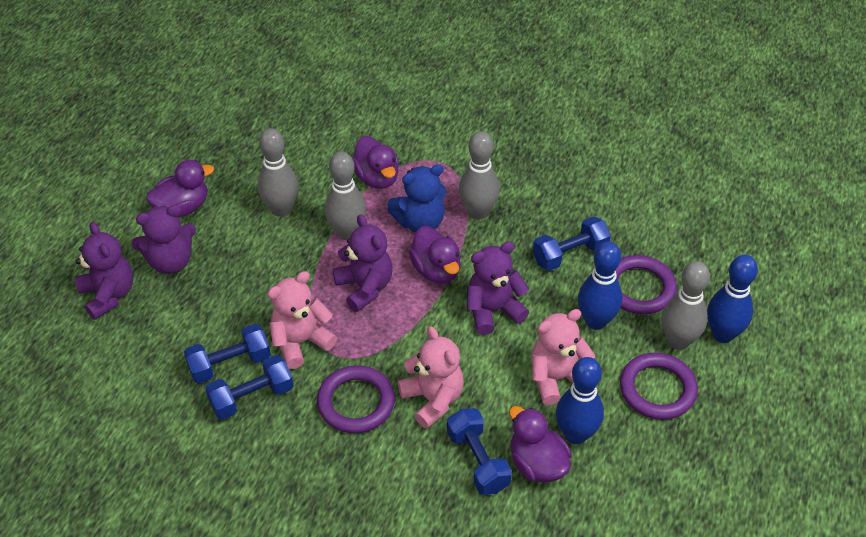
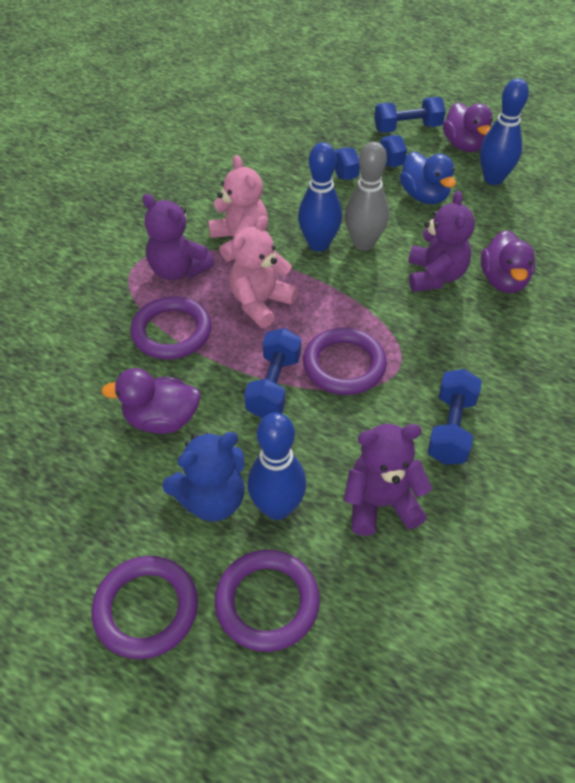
blue duck: none = 0 -> [400,152,456,204] = 1
grey bowling pin: [258,128,299,217] [325,152,366,240] [459,131,500,220] [662,261,710,350] = 4 -> [345,142,389,251] = 1
pink teddy bear: [268,271,337,369] [398,327,464,429] [531,309,595,406] = 3 -> [209,155,268,262] [230,216,298,328] = 2
purple duck: [146,160,214,217] [352,136,399,189] [409,226,461,284] [509,406,572,483] = 4 -> [101,368,201,434] [443,102,493,152] [481,230,535,293] = 3
purple ring: [317,365,395,433] [616,255,677,314] [620,353,698,420] = 3 -> [92,556,198,659] [130,296,211,360] [214,550,320,652] [303,328,387,395] = 4
purple teddy bear: [75,222,133,320] [132,205,196,274] [333,214,393,312] [467,242,529,335] = 4 -> [142,194,215,280] [344,424,432,536] [408,191,475,292] = 3

